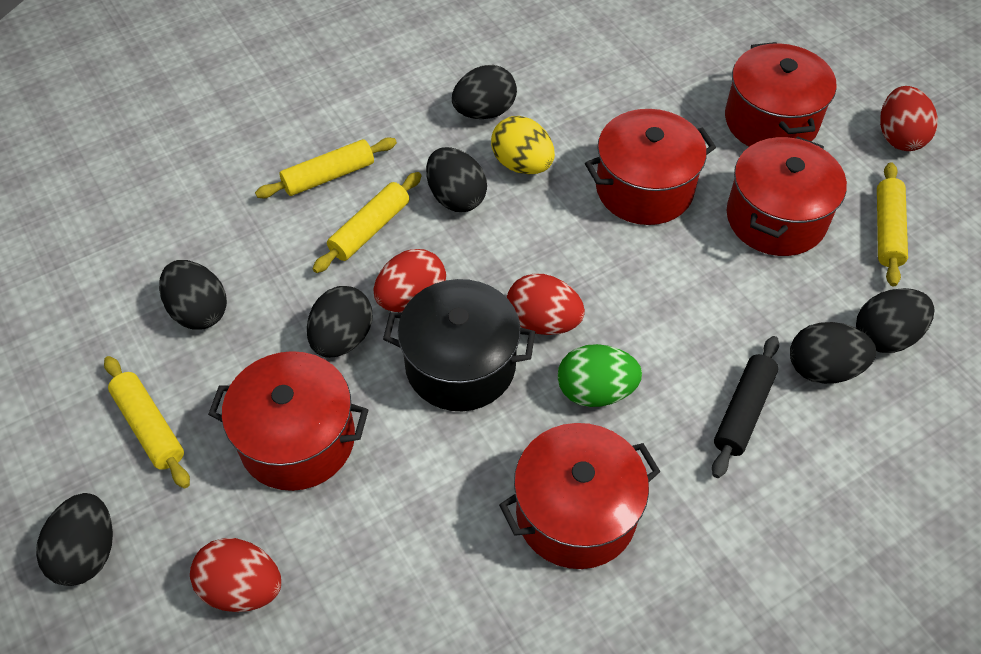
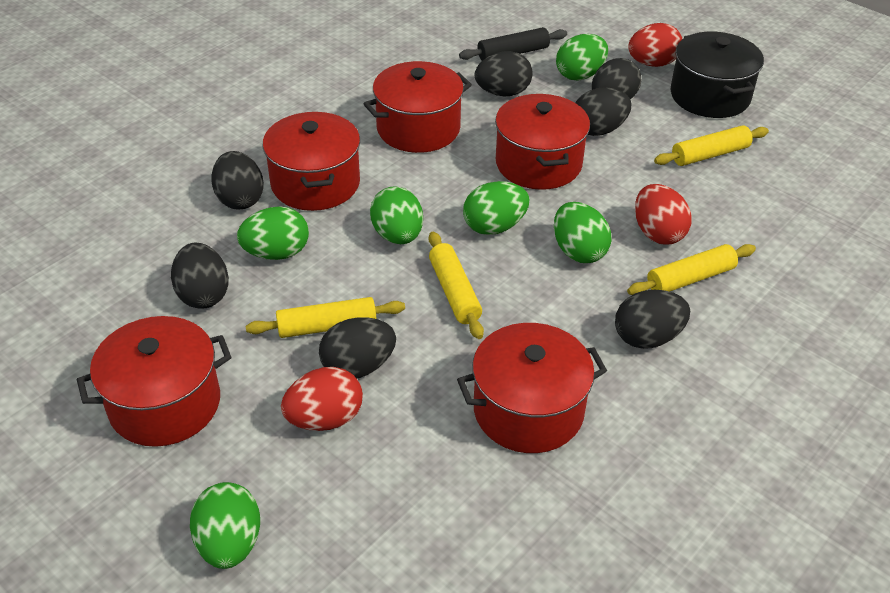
green egg: [557,344,642,407] = 1 -> [190,482,260,569] [237,206,309,260] [370,186,423,244] [463,181,529,235] [554,202,612,263] [556,34,608,81] = 6
red egg: [190,538,281,612] [374,249,446,312] [507,274,585,335] [880,86,938,151] = 4 -> [281,367,363,431] [628,23,682,67] [635,184,691,244] = 3
yellow egg: [491,116,555,174] = 1 -> none = 0

